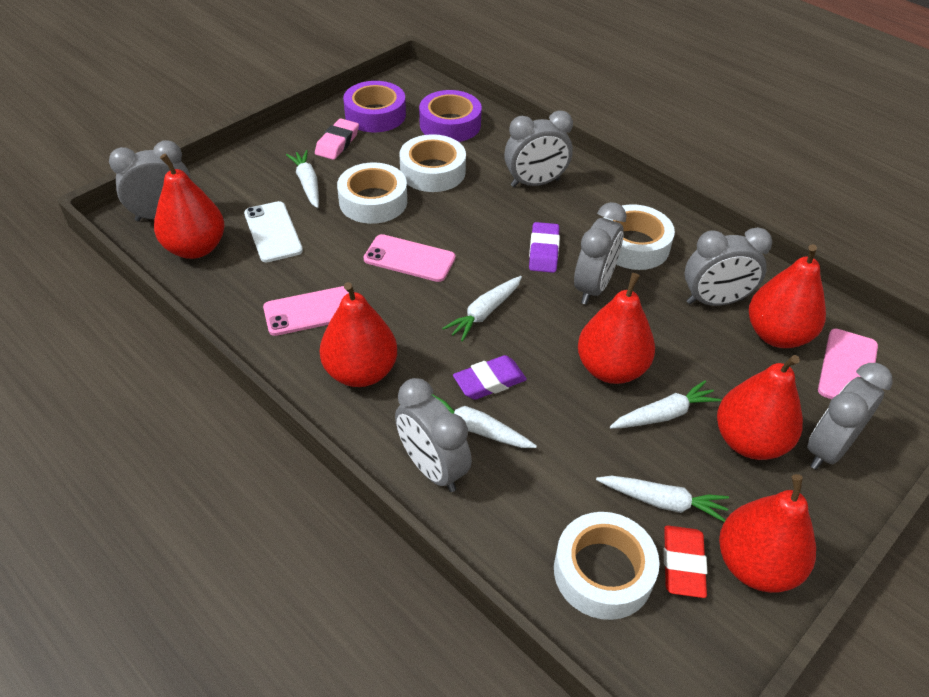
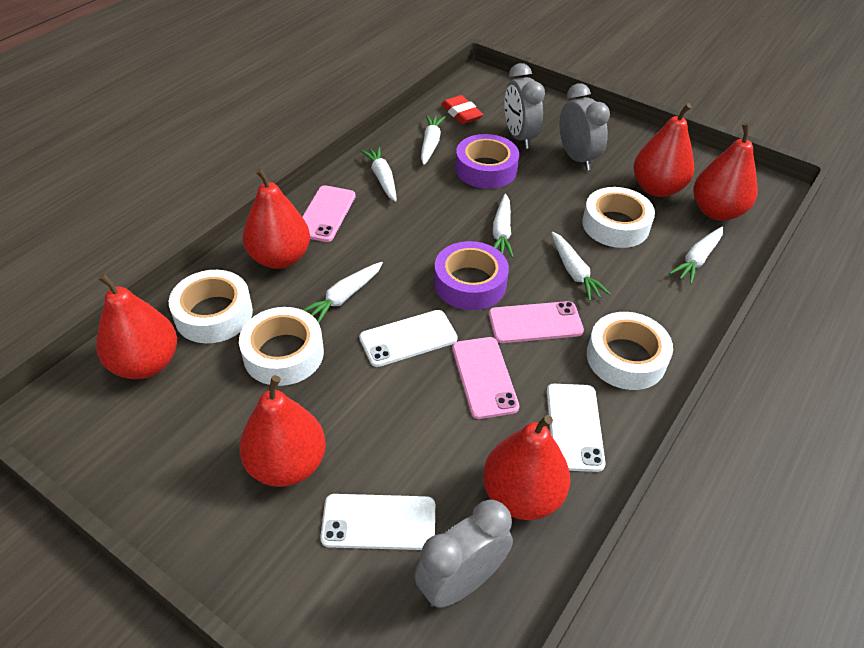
grey clock: [109,140,191,221] [395,378,472,492] [504,111,573,187] [574,202,626,304] [685,227,772,306] [807,363,893,469] = 6 -> [414,500,513,608] [504,63,545,149] [559,83,610,170] = 3
pink eraser: [315,119,359,160] = 1 -> none = 0
purple eraser: [453,355,527,400] [529,222,560,273] = 2 -> none = 0
white carrot: [286,150,319,208] [432,394,537,448] [442,276,522,342] [596,476,729,522] [610,380,721,429] = 5 -> [303,262,383,323] [360,147,397,202] [421,115,445,165] [493,194,514,258] [551,232,611,301] [669,227,723,284] = 6
white phone: [244,201,303,262] = 1 -> [320,494,435,550] [359,310,458,367] [547,384,606,472] = 3

